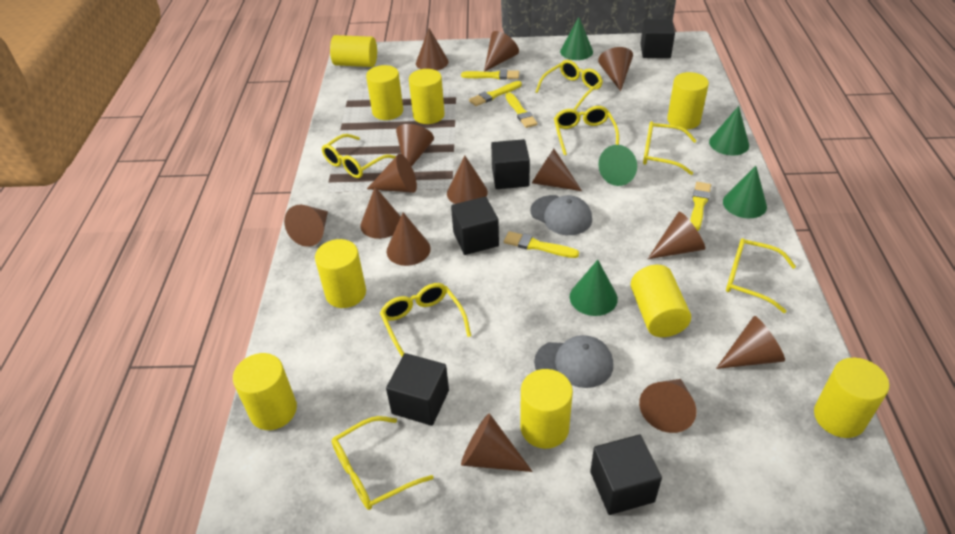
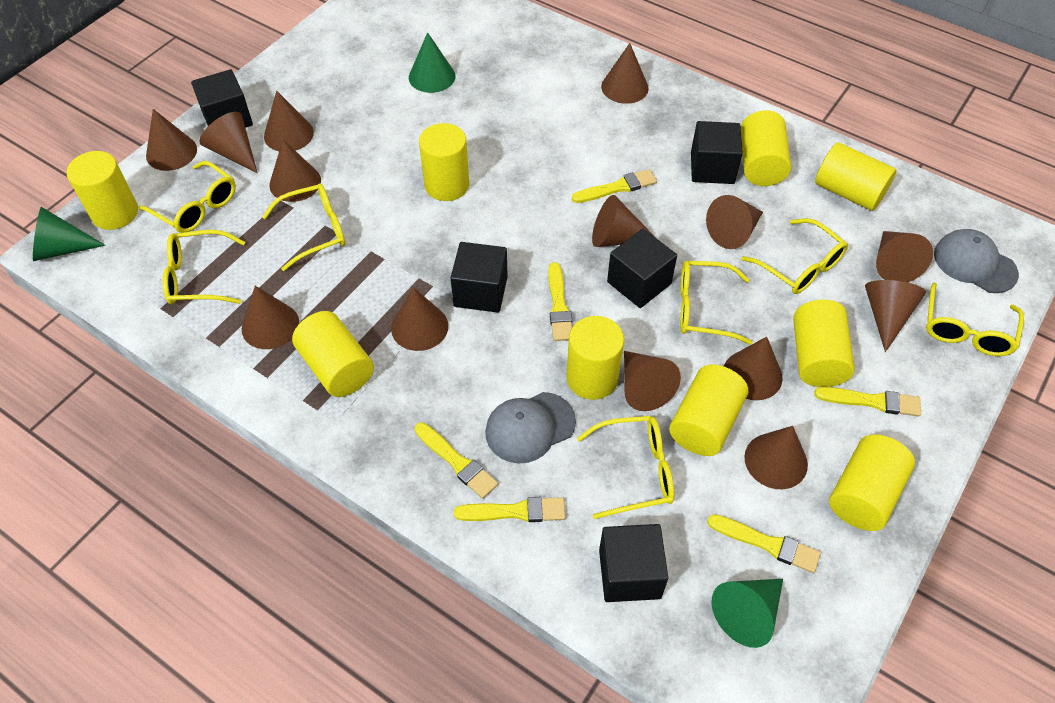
green cone: [560,17,593,60] [570,260,618,316] [598,145,637,186] [709,106,749,156] [723,166,767,218] = 5 -> [33,207,106,261] [409,32,456,93] [711,579,783,648] = 3
yellow brush: [461,70,519,80] [469,81,522,106] [504,231,579,258] [506,93,538,128] [690,182,711,231] = 5 -> [415,422,498,499] [454,497,565,522] [548,262,572,341] [572,169,657,203] [707,514,821,573] [814,387,921,417] = 6

